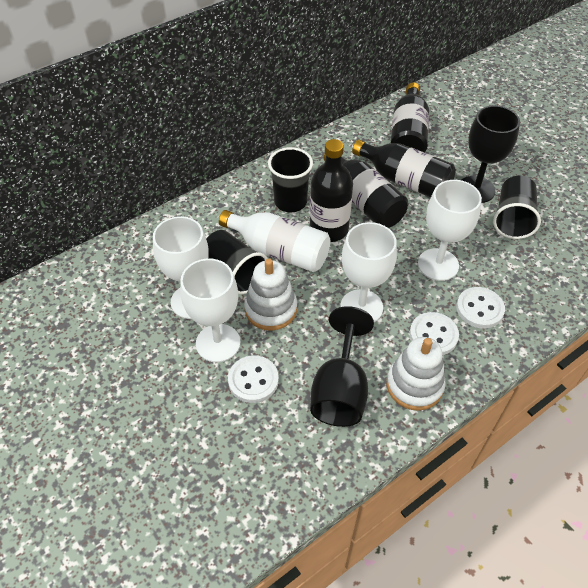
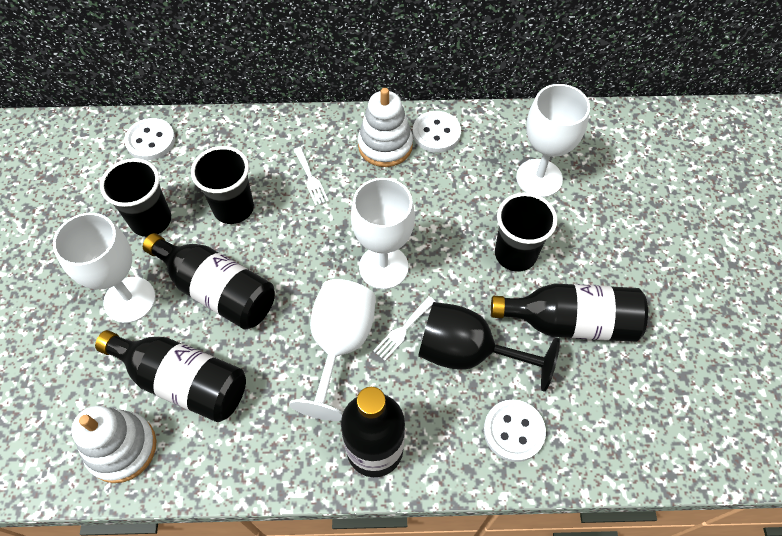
black goblet: [310,306,374,427] [462,105,520,203] = 2 -> [418,302,560,392] = 1
white bottle: [219,210,331,272] = 1 -> none = 0
white fork: none = 0 -> [294,147,329,206] [373,296,435,361] = 2

